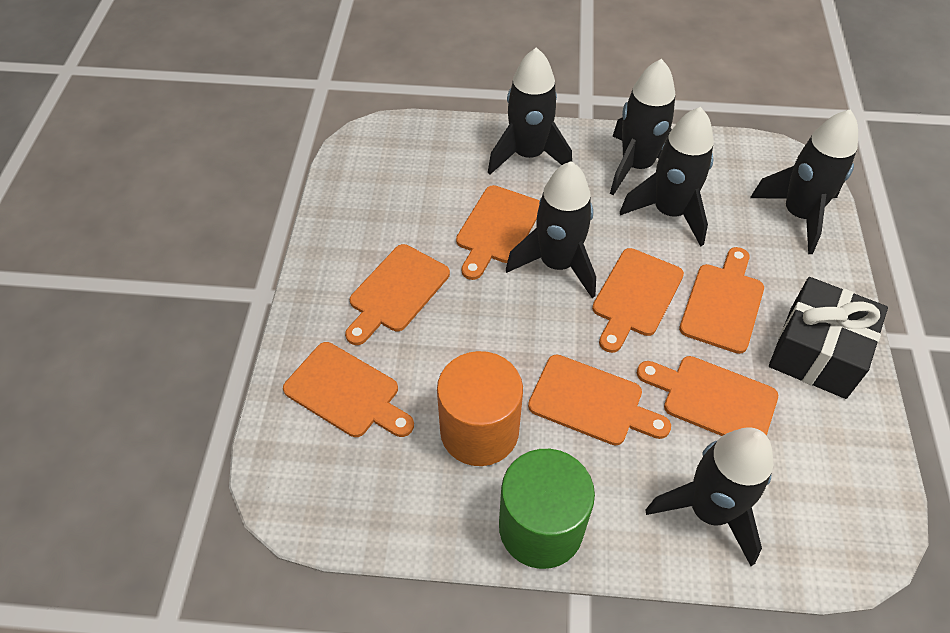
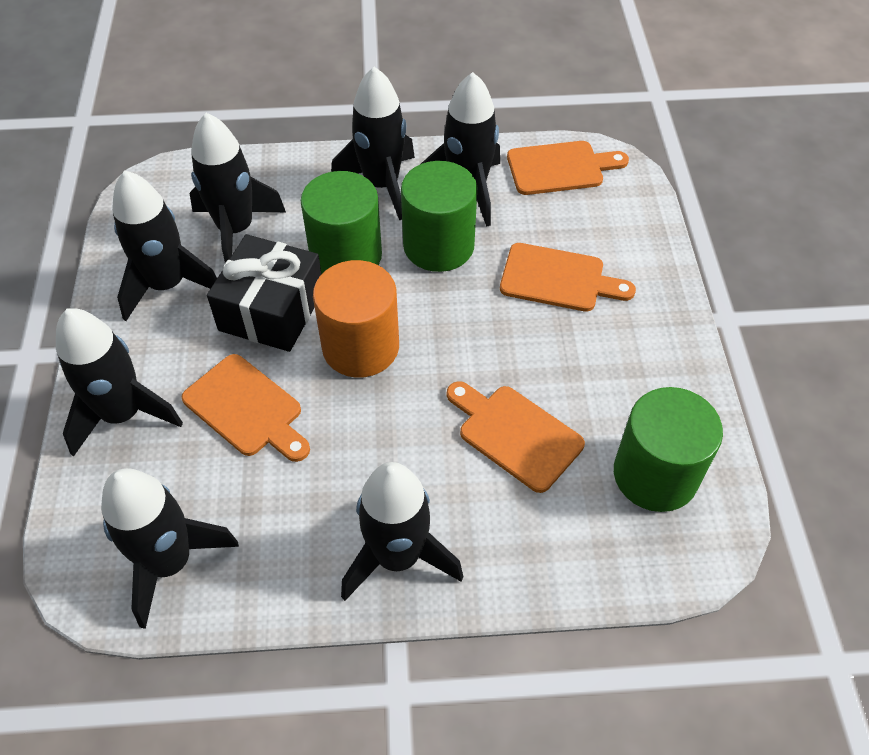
black rocket: [488,47,572,175] [506,161,596,298] [610,59,675,195] [620,107,714,247] [645,427,773,566] [750,109,858,254] = 6 -> [56,308,183,457] [101,468,239,629] [112,170,217,321] [189,113,286,263] [331,67,415,220] [341,462,463,601] [421,72,500,227] = 7
green cylinder: [499,449,595,569] = 1 -> [301,171,382,274] [401,161,478,272] [614,387,723,512] = 3
orange cutting board: [283,342,414,437] [345,244,450,345] [456,185,540,280] [528,355,671,445] [592,248,684,353] [637,356,778,436] [679,247,764,354] = 7 -> [182,354,310,462] [447,381,585,493] [500,243,636,312] [507,141,629,195] = 4

